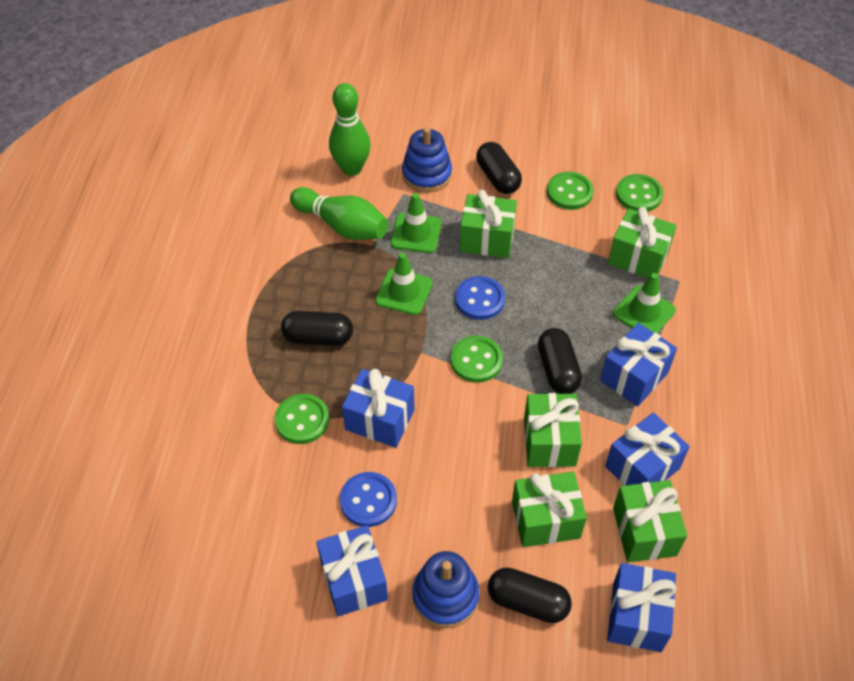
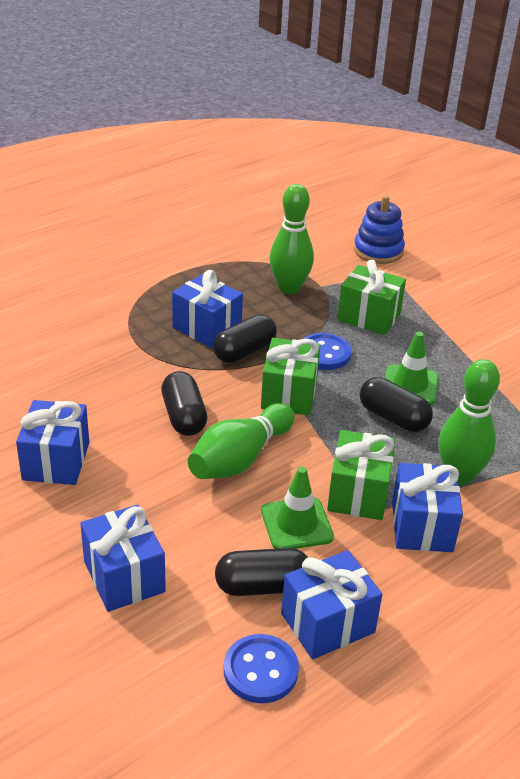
blue stacking toy: [402,127,452,192] [412,551,479,628] = 2 -> [354,195,405,264] = 1
green bowling pin: [290,187,389,240] [329,83,371,176] = 2 -> [188,403,294,479] [270,184,314,294] [439,359,500,485] = 3
green button: [274,394,329,444] [451,336,503,383] [547,172,594,210] [616,174,663,212] = 4 -> none = 0
green gift: [460,190,517,258] [512,471,587,547] [524,393,582,467] [608,207,677,278] [613,480,687,562] = 5 -> [261,338,321,416] [327,430,395,520] [337,260,406,335] = 3
green traffic cone: [375,253,432,315] [391,193,442,253] [613,273,676,333] = 3 -> [261,466,334,549] [385,332,439,405] = 2

